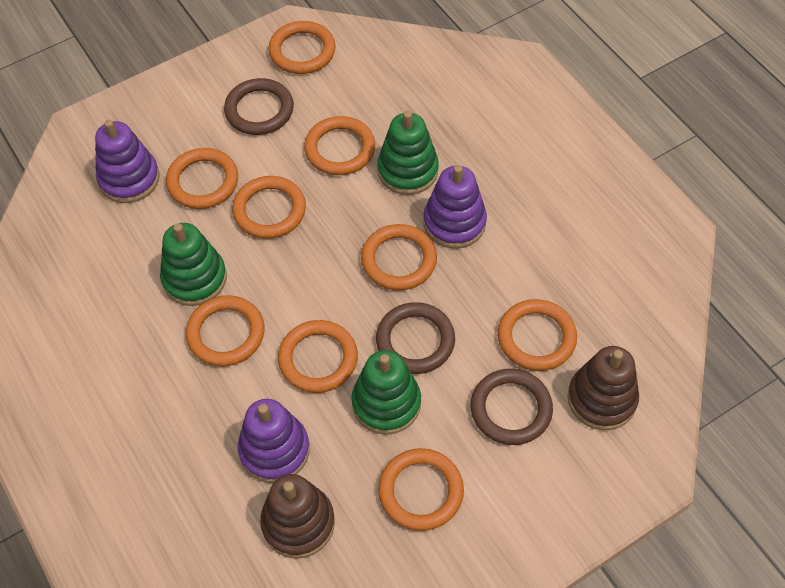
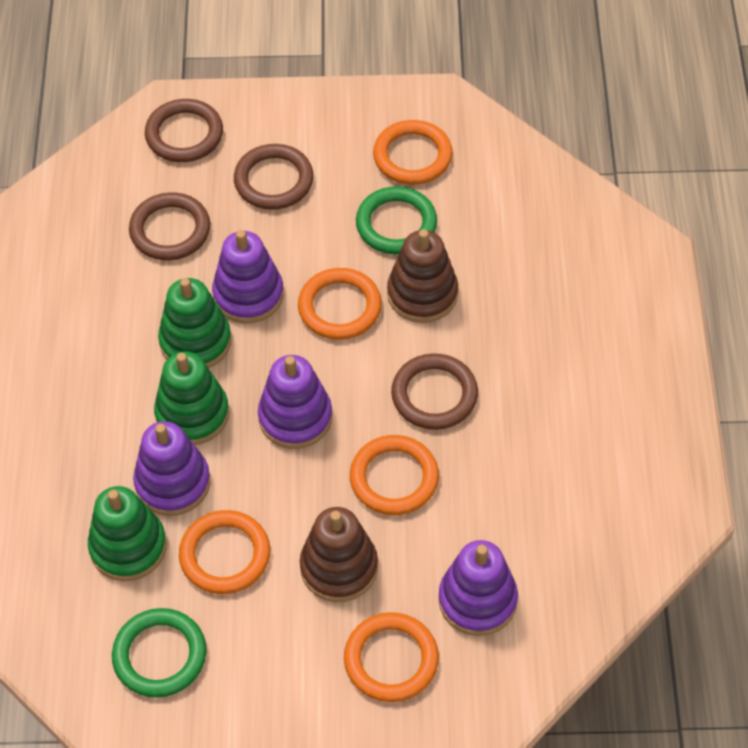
brown ring: [224,78,294,135] [376,302,455,374] [471,369,553,445] = 3 -> [129,192,210,260] [145,99,223,162] [234,144,314,210] [391,353,478,430] = 4
green ring: none = 0 -> [112,608,207,698] [356,186,437,254] = 2
orange ring: [166,148,238,209] [186,295,265,366] [232,176,306,239] [268,21,336,74] [278,320,358,393] [304,116,375,175] [361,224,437,290] [378,448,464,531] [498,299,577,371] = 9 -> [179,510,270,594] [298,268,382,340] [344,612,439,702] [350,435,439,515] [373,120,453,185] = 5
purple stacking toy: [95,120,160,203] [238,399,310,483] [423,165,487,249] = 3 -> [133,421,210,516] [212,230,284,323] [258,355,332,449] [438,540,518,636] = 4

